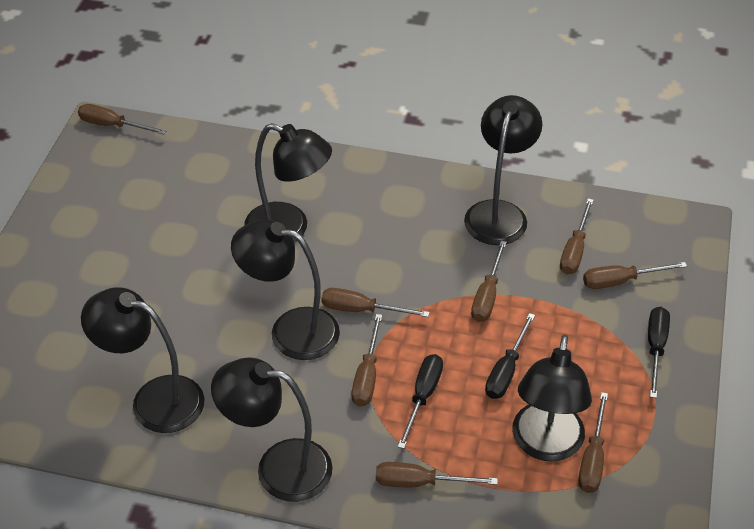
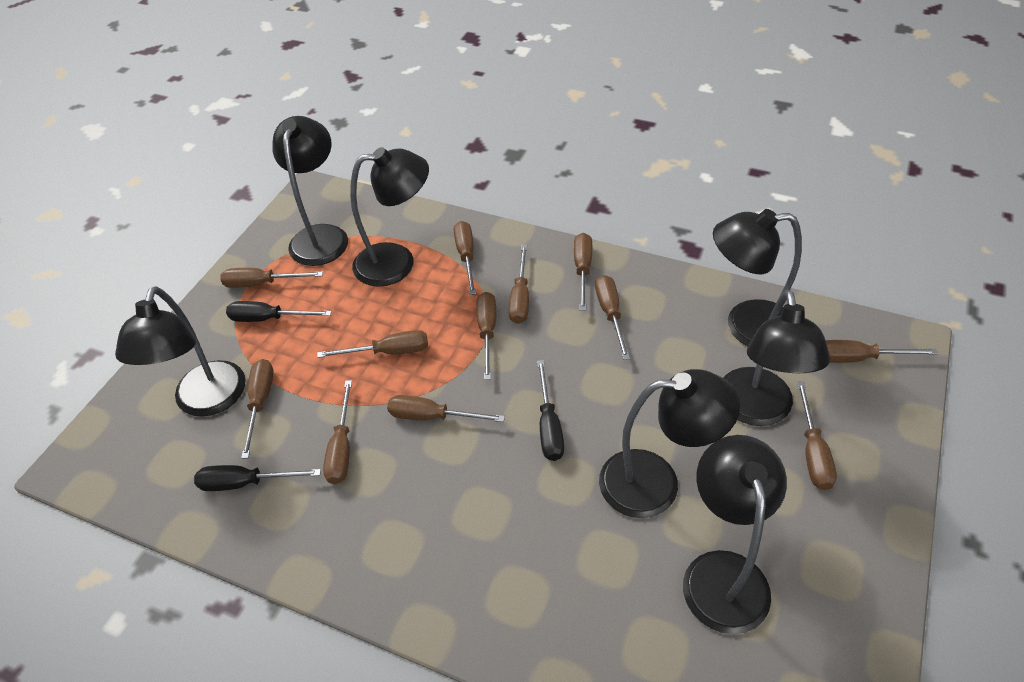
black lamp: [81,287,204,433] [211,358,332,502] [231,219,340,360] [244,123,332,242] [464,95,542,245] [512,335,592,462] = 6 -> [115,286,246,417] [272,116,348,266] [350,147,429,287] [599,369,741,518] [683,435,787,634] [713,209,802,346] [724,290,830,426] = 7
brown screwdriver: [78,104,166,135] [322,288,430,317] [352,314,382,406] [376,462,498,487] [471,241,507,322] [560,198,594,274] [578,392,608,493] [583,262,687,289] = 8 -> [220,268,323,288] [241,359,274,459] [317,330,428,358] [323,380,352,484] [387,395,505,422] [454,221,476,295] [476,292,496,380] [509,245,529,324] [574,233,592,311] [595,275,630,360] [797,382,837,490] [826,340,938,363] = 12

